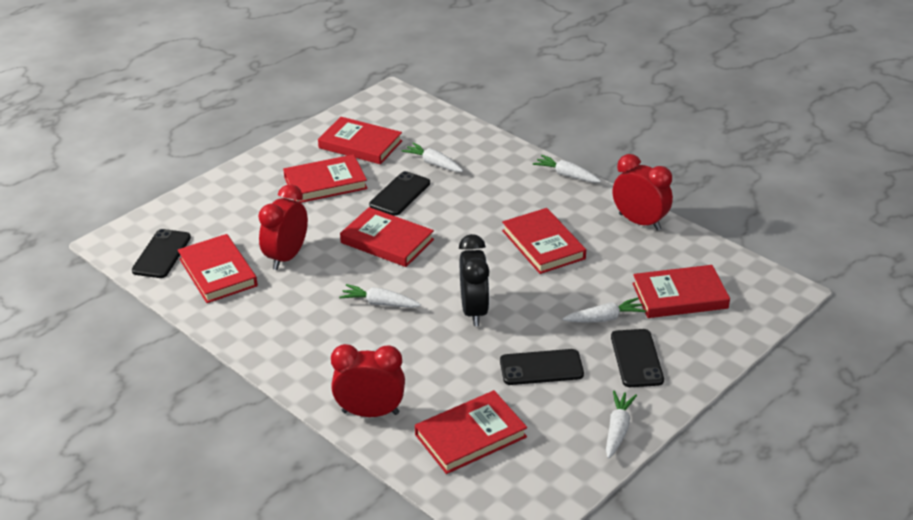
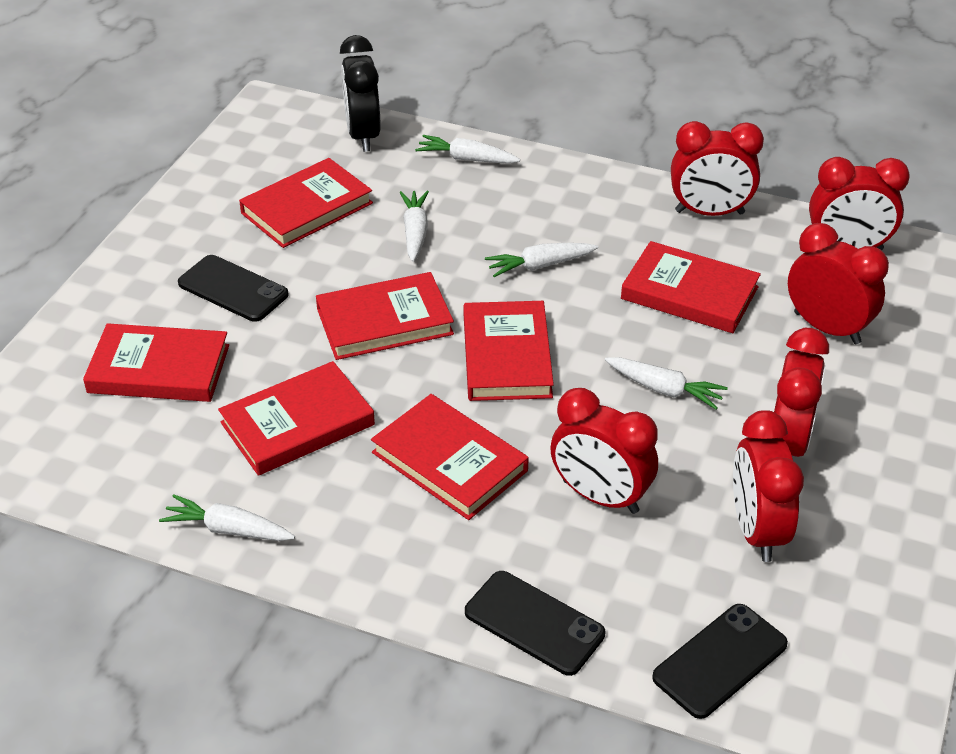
black phone: [132,229,191,278] [369,171,430,216] [500,349,584,385] [611,329,664,387] = 4 -> [178,255,288,322] [465,571,605,676] [652,604,788,719] = 3
red clock: [258,184,308,270] [331,344,405,417] [613,154,673,231] = 3 -> [550,388,658,514] [671,121,764,216] [733,410,804,562] [774,328,829,457] [788,223,889,344] [809,157,910,250] = 6

